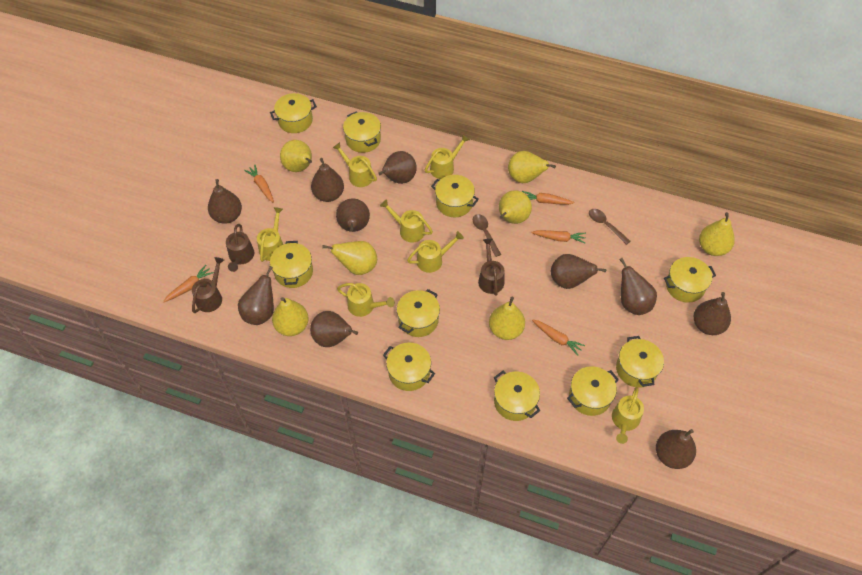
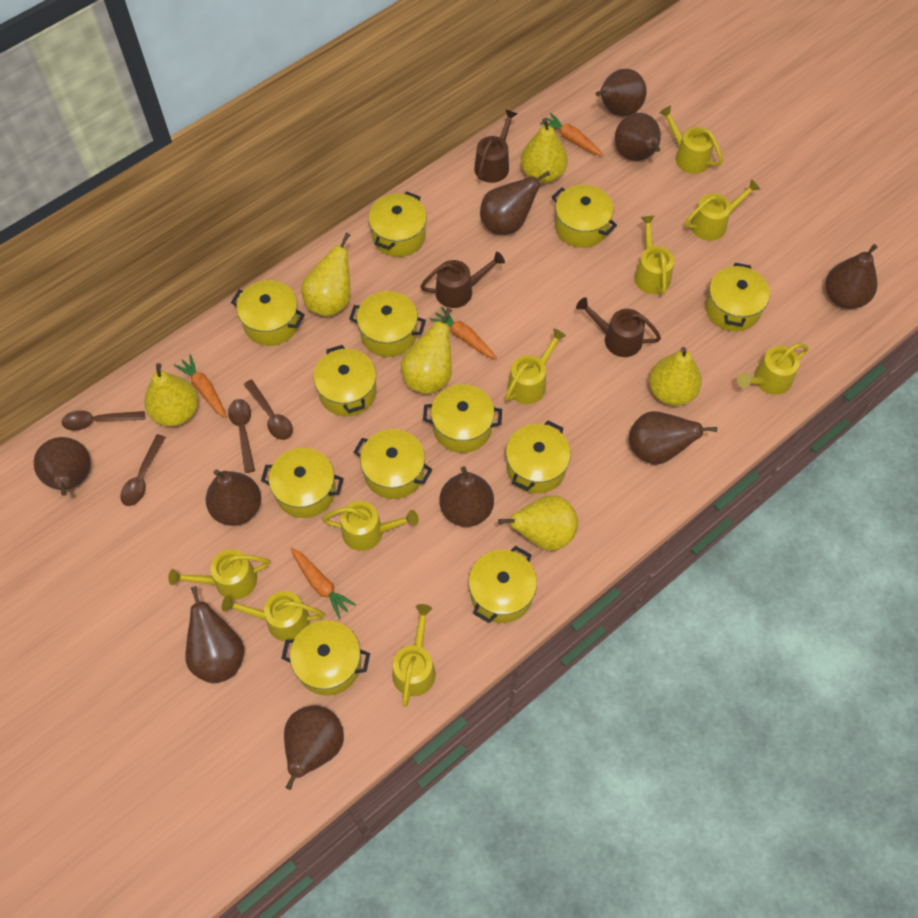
brown spoon: [473,214,501,257] [589,209,630,245] = 2 -> [61,410,145,431] [120,434,166,506] [228,399,255,473] [243,379,293,440] = 4
orange carrot: [163,265,214,302] [244,165,274,203] [522,191,574,205] [531,230,586,243] [532,319,585,356] = 5 -> [174,355,227,418] [290,548,356,619] [430,307,497,359] [540,113,603,156] = 4
yellow pear: [272,297,309,336] [280,140,312,172] [322,241,377,275] [489,297,525,340] [499,190,532,224] [508,151,556,183] [699,212,735,256] = 7 -> [144,363,198,427] [301,232,351,317] [401,308,452,394] [498,495,578,551] [521,118,568,183] [649,347,702,406] = 6
yellow pot: [270,93,317,133] [270,241,313,288] [343,112,381,153] [383,343,435,391] [397,289,440,337] [431,175,479,217] [494,371,540,421] [567,366,619,416] [616,336,664,388] [664,257,716,303] = 10 -> [231,280,305,346] [261,448,343,518] [282,620,370,696] [314,345,377,416] [349,291,426,357] [354,429,432,499] [368,191,427,257] [423,384,502,453] [469,546,537,623] [506,421,571,494] [552,185,617,248] [705,263,770,332] = 12
yellow watering can: [257,207,283,262] [333,142,377,187] [337,283,395,317] [380,200,433,242] [407,231,464,273] [425,134,469,179] [612,387,644,444] = 7 -> [168,549,270,600] [222,591,325,642] [322,501,419,551] [392,604,436,707] [505,328,566,404] [634,216,674,295] [659,106,723,174] [685,179,760,241] [737,343,808,395] = 9

